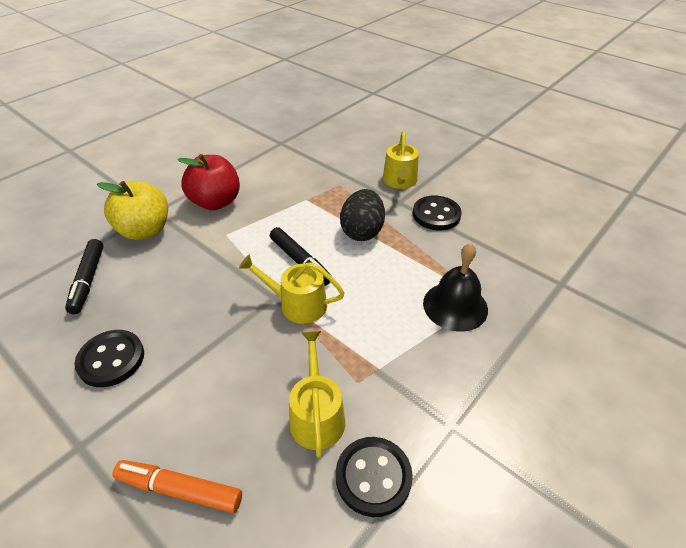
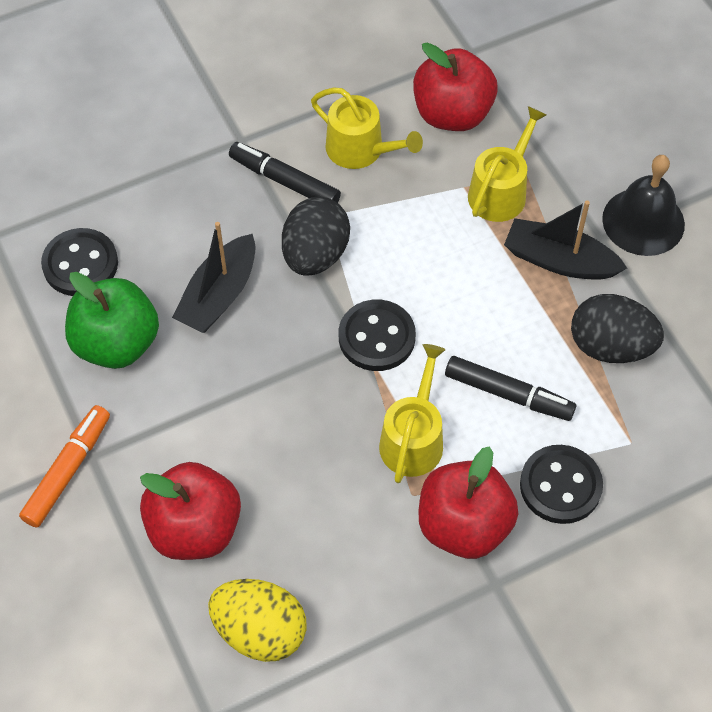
black boat: none = 0 -> [172,222,256,333] [504,200,627,280] = 2
black egg: [340,189,385,241] = 1 -> [282,197,350,276] [571,294,664,363] = 2
green apple: none = 0 -> [65,272,159,369] = 1
red apple: [178,154,240,210] = 1 -> [140,462,241,560] [413,42,497,131] [418,446,518,559] = 3
yellow apple: [97,181,168,240] = 1 -> none = 0
yellow egg: none = 0 -> [208,579,306,662] = 1

